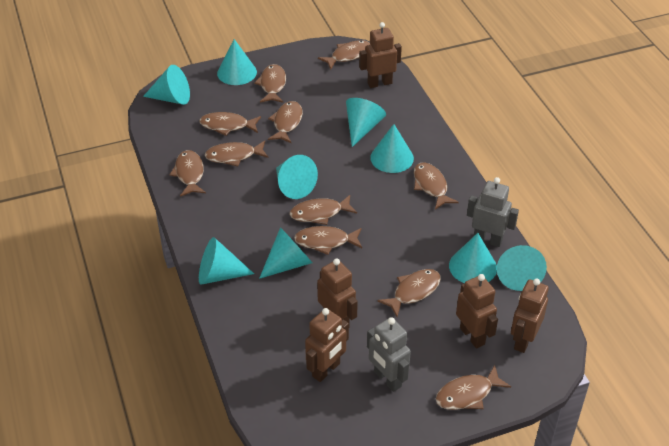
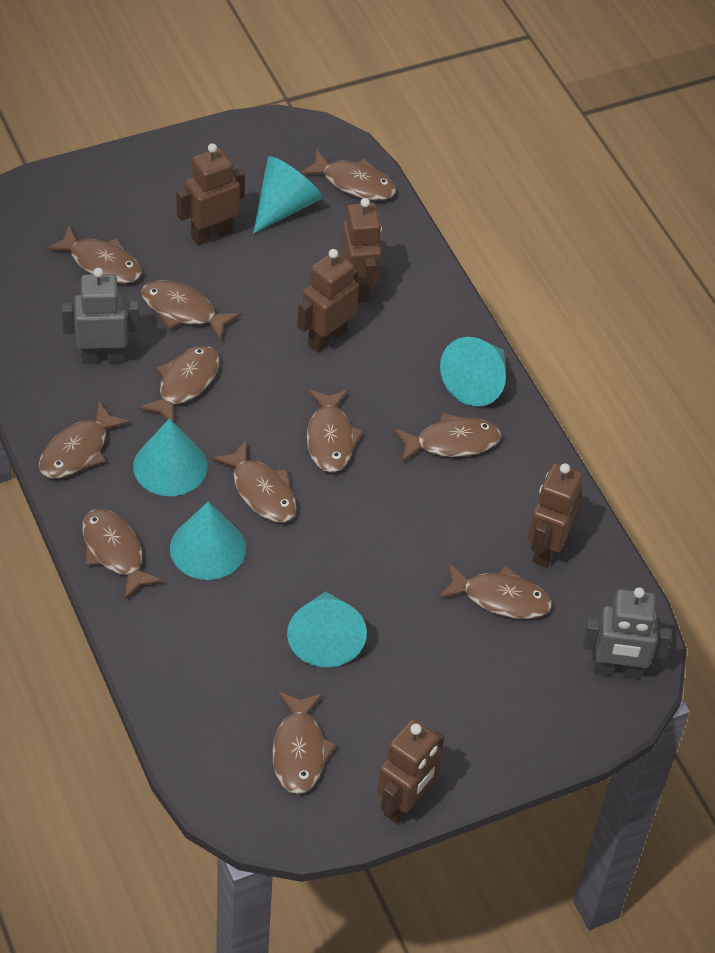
turquoise cone: [143,65,190,105] [199,237,254,285] [217,39,257,85] [259,227,312,279] [276,155,318,199] [346,98,386,147] [370,124,414,173] [449,233,497,283] [497,245,547,291] = 9 -> [133,418,208,496] [170,501,246,580] [253,156,323,233] [287,592,367,667] [440,337,506,406] = 5

